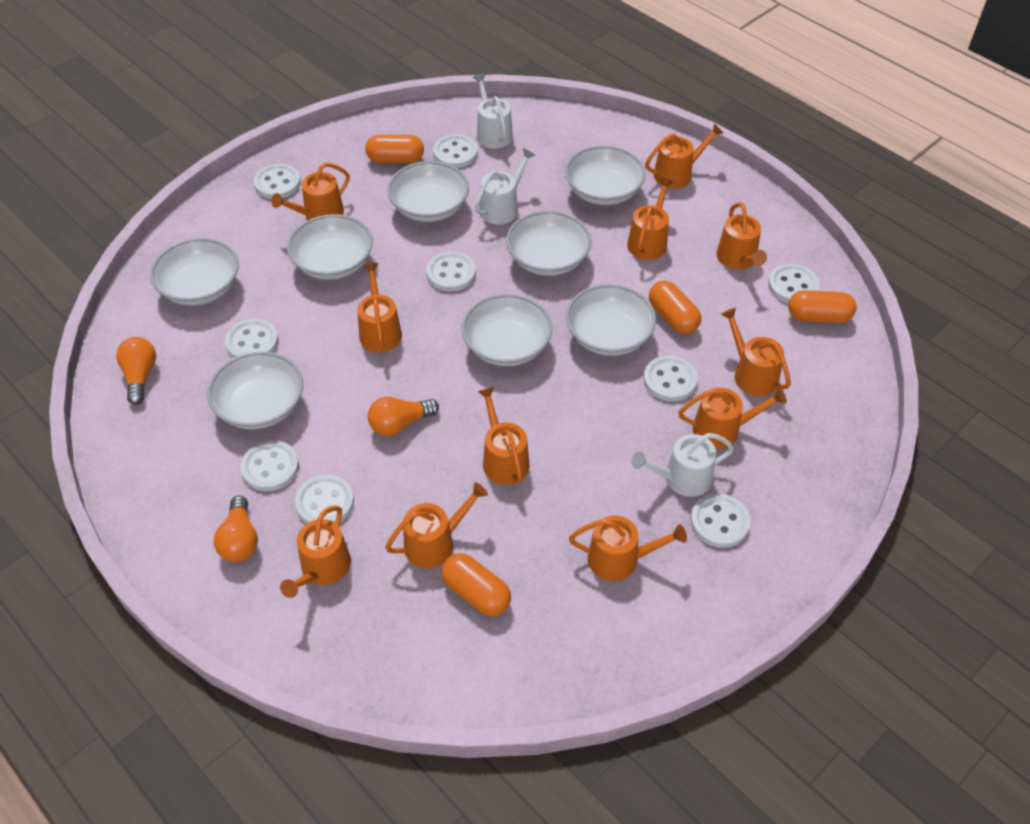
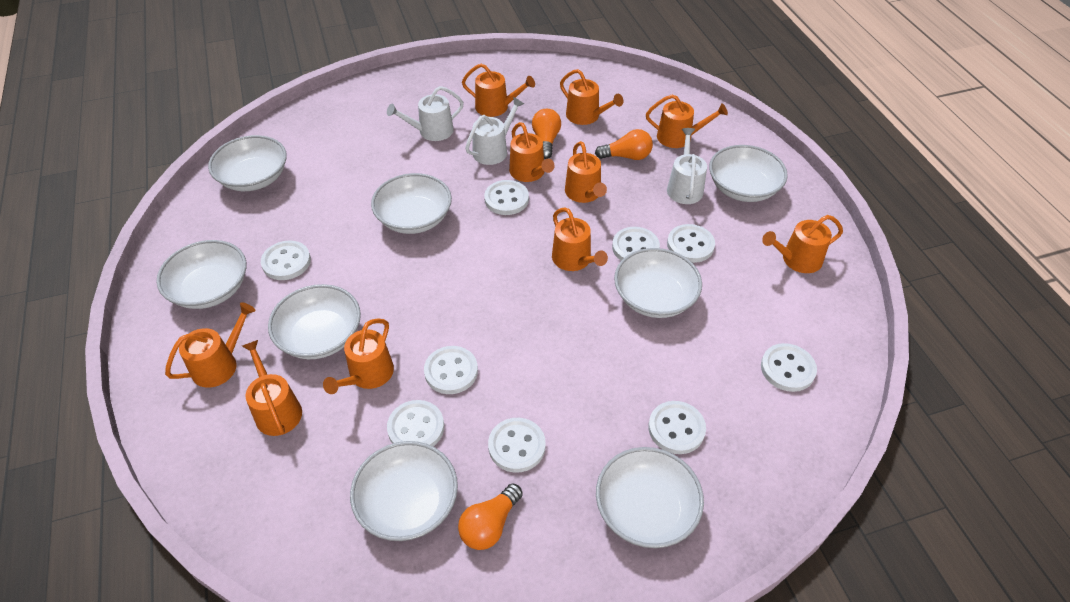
orange capsule: [365,135,424,163] [442,553,511,616] [649,281,701,334] [788,290,857,323] = 4 -> none = 0
orange watering can: [271,163,350,220] [280,506,351,598] [357,263,402,352] [385,482,488,568] [478,387,529,485] [569,515,687,581] [627,178,673,260] [645,123,723,188] [679,388,787,449] [717,202,767,269] [721,308,791,396] = 11 -> [165,302,255,388] [242,340,302,436] [323,319,394,394] [462,64,535,117] [509,122,555,182] [552,207,608,271] [560,69,623,125] [565,141,607,203] [646,94,728,148] [762,215,843,273] = 10

